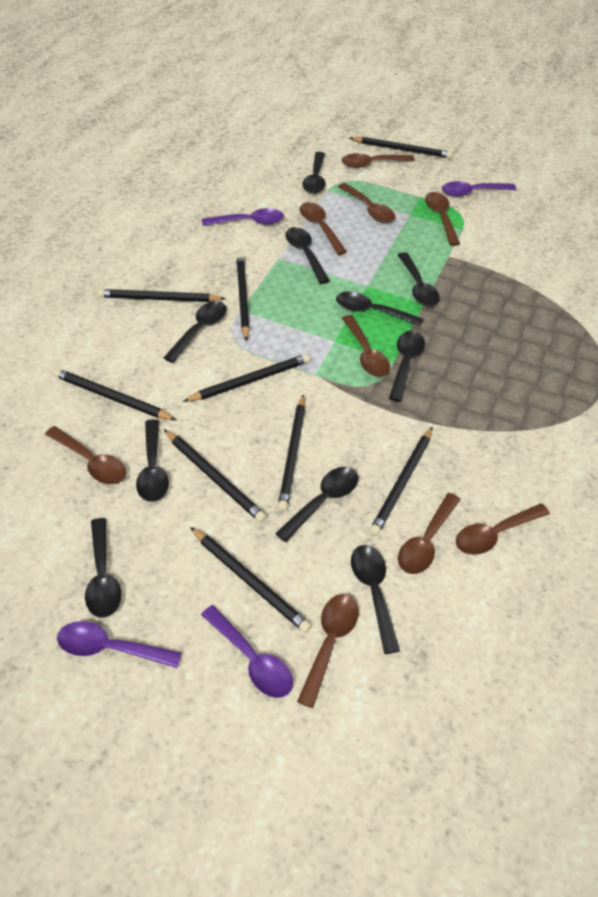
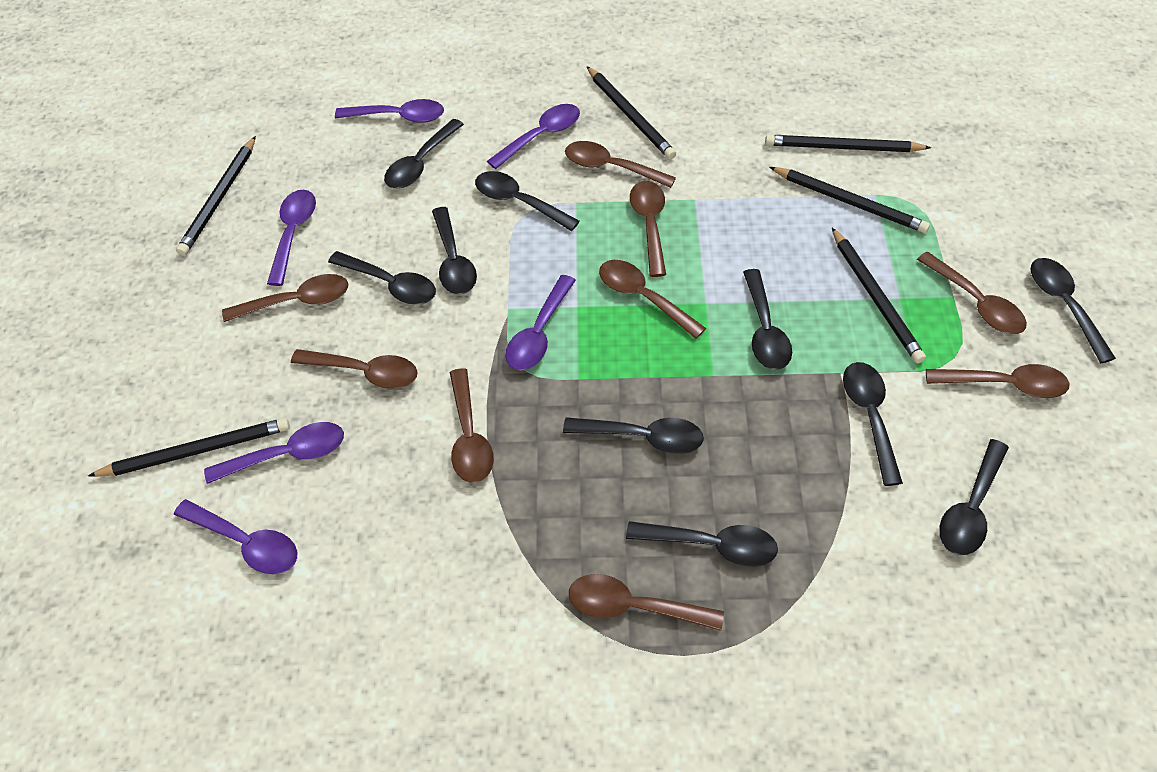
black pencil: [53,368,176,420] [97,289,226,302] [164,429,267,523] [183,354,310,402] [190,527,311,633] [236,254,250,342] [278,394,305,511] [350,137,453,159] [369,427,433,536] = 9 -> [88,418,290,477] [176,136,256,256] [587,66,676,159] [765,135,931,152] [770,167,930,233] [832,228,926,364] = 6
purple spoon: [57,621,182,668] [201,605,293,698] [202,208,284,226] [442,181,516,197] = 4 -> [174,499,297,574] [204,422,344,484] [267,190,316,286] [335,99,444,123] [487,104,580,169] [505,275,576,370] = 6

